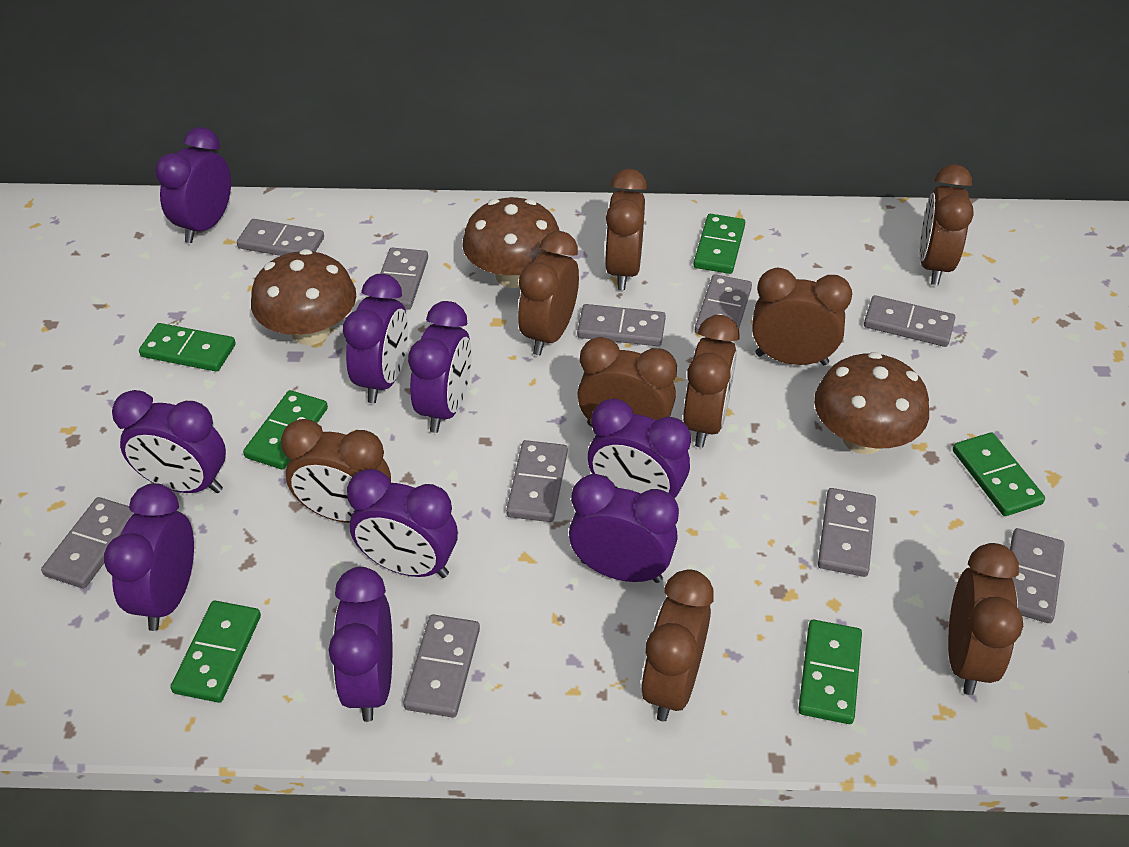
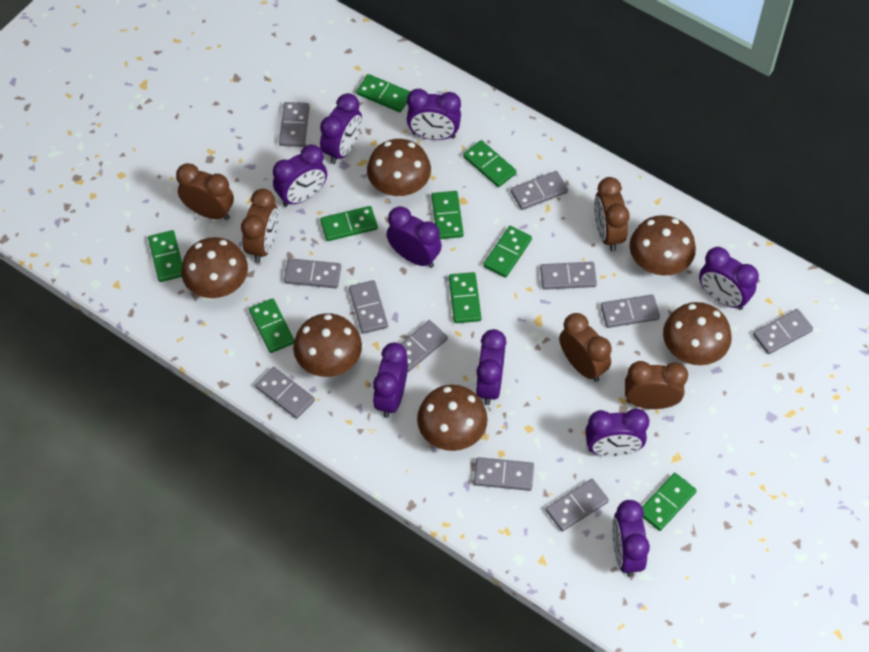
brown clock: [281,419,391,523] [518,231,579,355] [577,337,677,426] [605,169,647,290] [641,569,714,721] [683,315,739,448] [752,268,852,365] [920,164,974,285] [948,543,1023,695] = 9 -> [176,163,234,220] [241,189,279,263] [559,313,611,382] [594,177,630,251] [625,361,688,409] = 5
brown mushroom: [251,249,356,345] [462,198,559,288] [814,352,929,455] = 3 -> [181,237,248,298] [293,313,362,377] [367,139,431,196] [417,385,488,451] [629,215,696,276] [663,302,732,365] = 6
green domino: [139,323,236,372] [171,601,261,703] [243,390,328,469] [693,214,745,274] [798,620,862,724] [953,432,1045,516] = 6 -> [148,230,182,282] [249,298,294,353] [320,206,378,241] [356,74,411,112] [431,191,464,239] [449,272,481,323] [463,140,517,187] [483,226,532,278] [642,473,697,531] = 9
grey domino: [41,497,134,588] [237,219,324,256] [380,248,428,310] [403,615,480,718] [506,440,568,522] [577,304,666,346] [695,274,752,334] [818,488,876,577] [864,295,955,347] [1010,528,1065,623] = 10 -> [255,367,315,419] [279,102,310,147] [284,258,341,289] [349,280,388,334] [400,320,448,372] [474,457,534,491] [511,171,568,210] [540,262,597,290] [546,479,609,532] [601,295,660,328] [753,309,813,354] = 11

